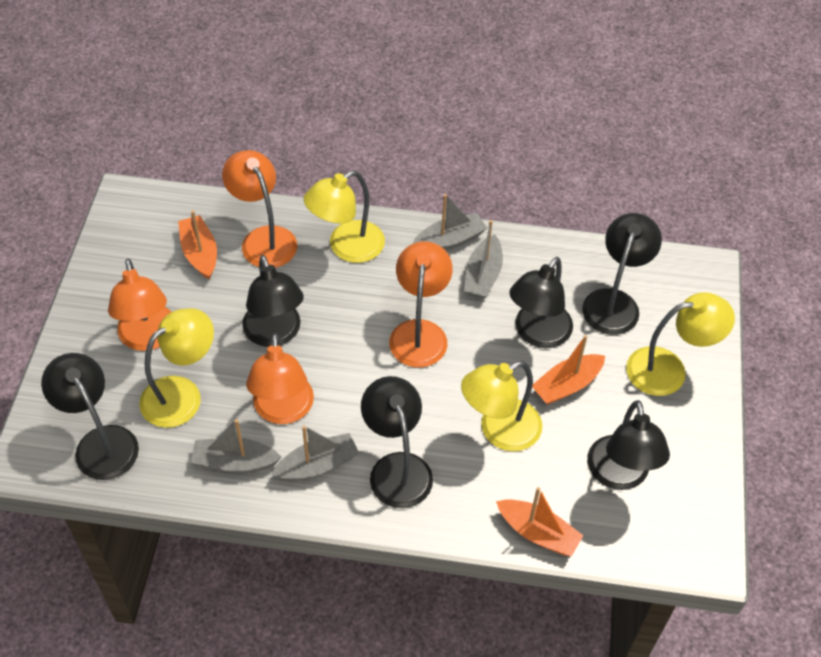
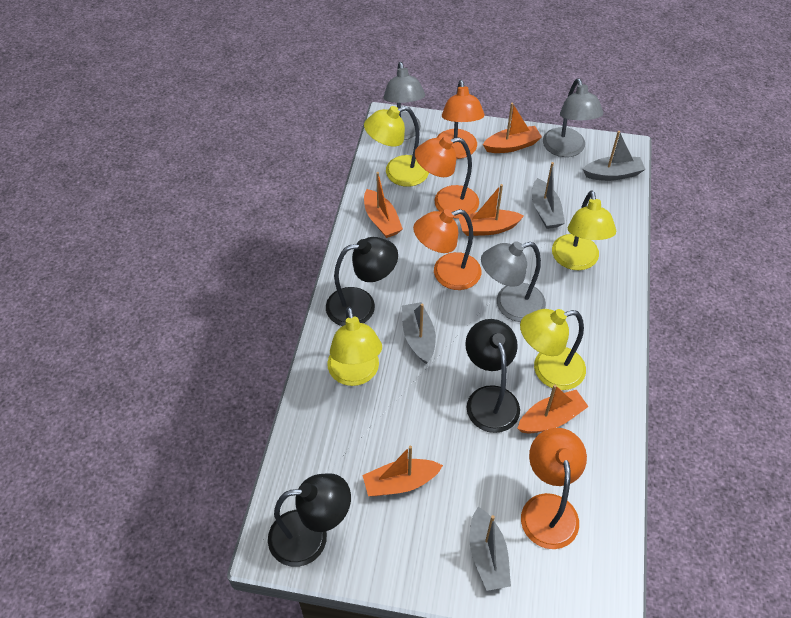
black lamp: [41,353,139,480] [242,255,304,347] [361,376,433,508] [509,257,573,348] [582,213,662,335] [587,400,670,490] = 6 -> [268,473,351,567] [326,237,398,326] [465,319,520,433] = 3
grey lamp: none = 0 -> [384,62,425,140] [481,241,546,322] [543,78,603,157] = 3
orange boat: [178,210,217,279] [496,487,584,557] [532,335,605,404] = 3 -> [362,446,443,496] [364,172,403,238] [459,184,524,236] [483,103,542,153] [517,385,589,434] = 5

